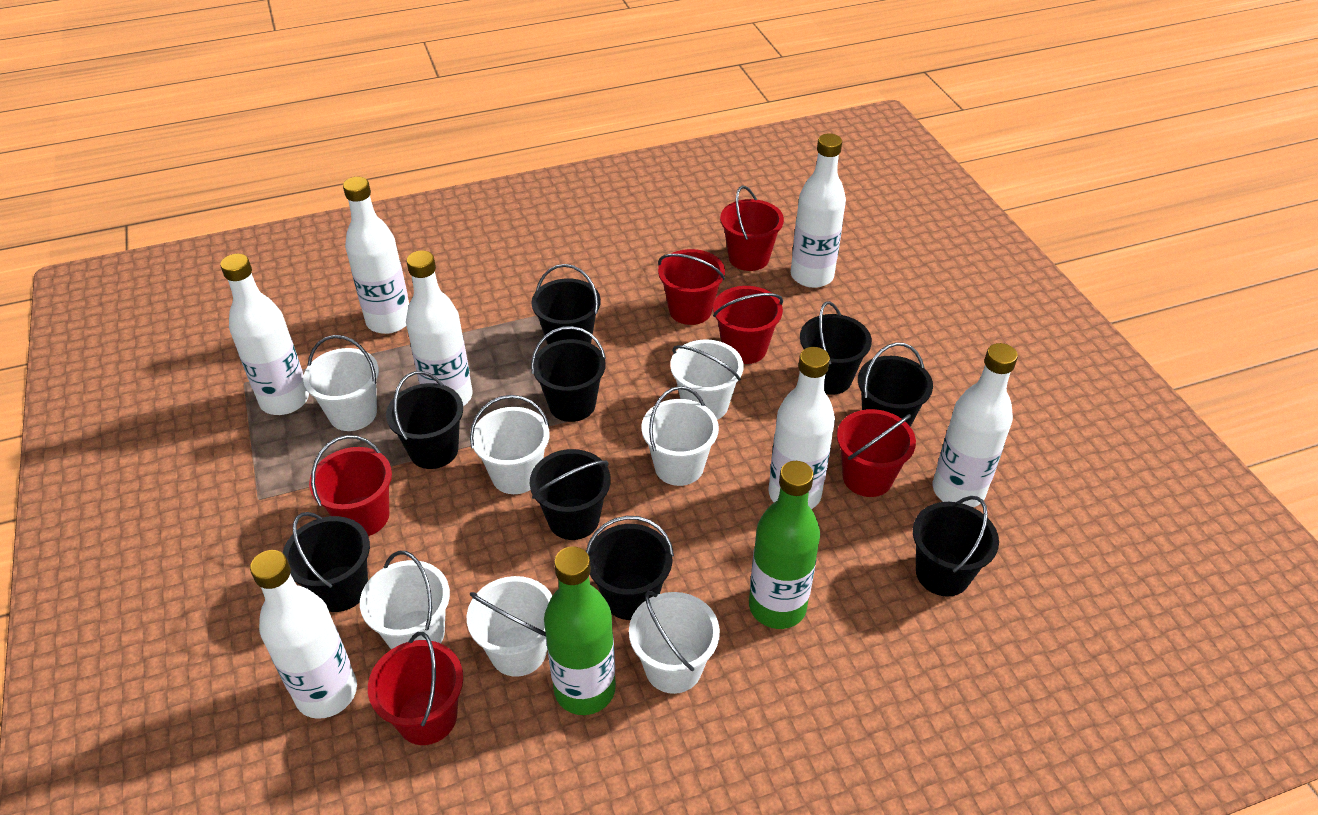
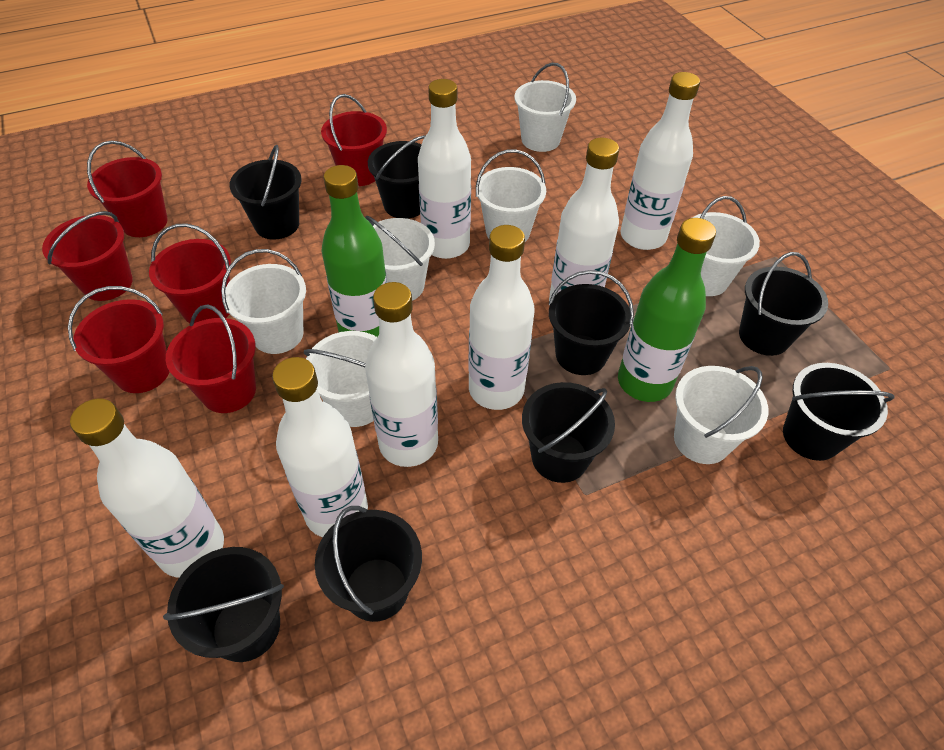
black bucket: [283,512,370,612] [386,371,463,469] [530,449,611,540] [531,264,601,344] [531,326,606,422] [586,516,674,620] [800,301,872,395] [858,342,933,427] [913,496,999,597] = 9 -> [163,547,284,662] [229,145,302,240] [315,506,422,622] [368,135,425,219] [522,382,615,483] [548,270,634,375] [739,252,828,356] [783,363,895,461] = 8

